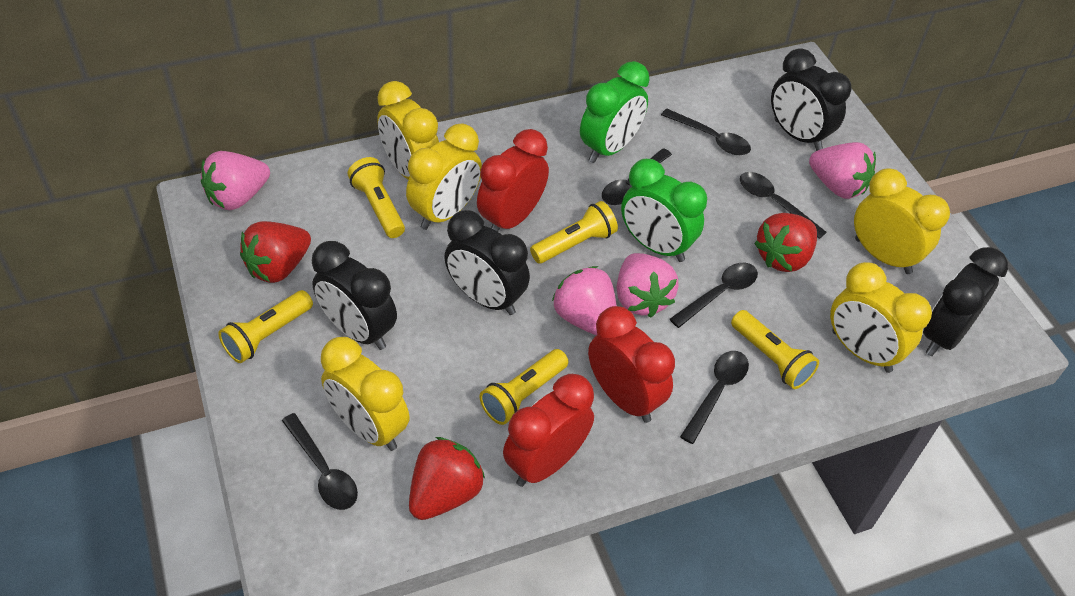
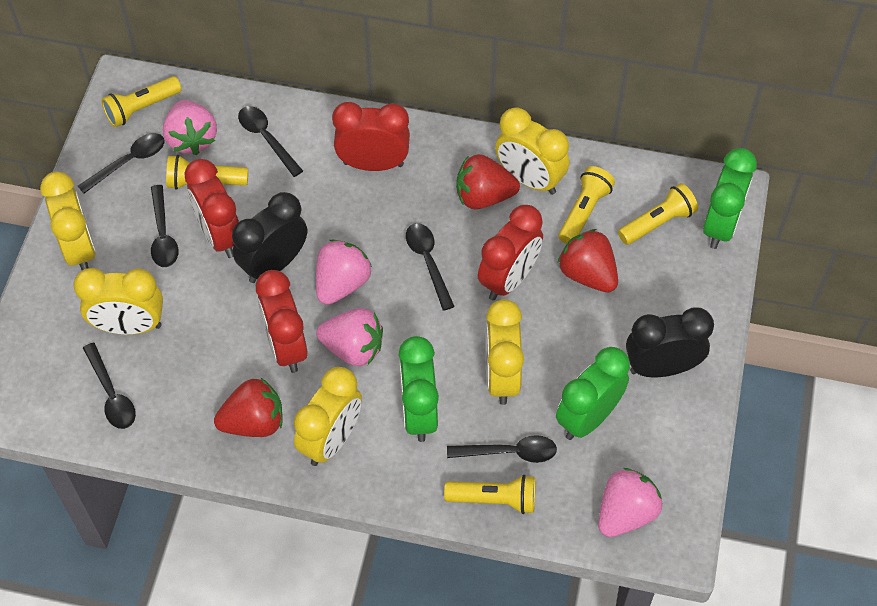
black clock: [312,241,397,350] [444,210,530,315] [771,48,852,151] [923,247,1008,356] = 4 -> [232,192,307,283] [626,307,714,377] = 2
green clock: [580,61,650,163] [621,159,707,262] = 2 -> [398,336,439,442] [556,347,630,440] [703,148,757,249] = 3
red clock: [477,129,549,232] [503,374,594,487] [588,306,675,423] = 3 -> [184,159,239,258] [256,270,307,373] [332,102,410,171] [478,205,543,301] = 4

